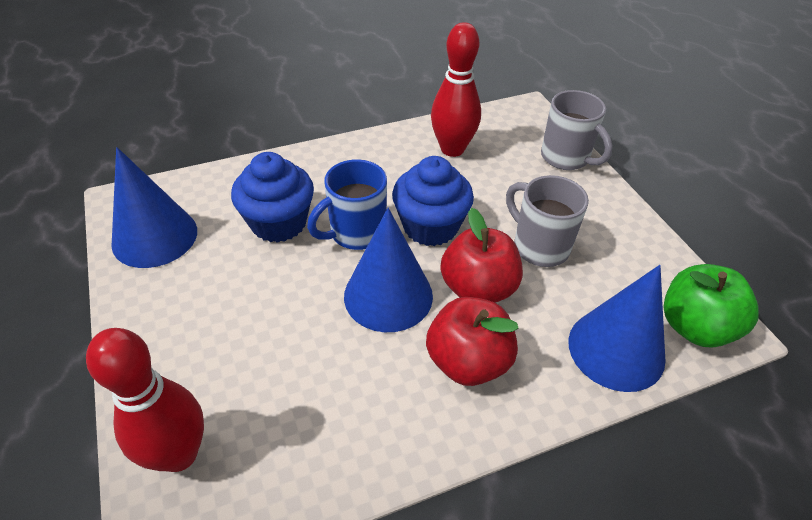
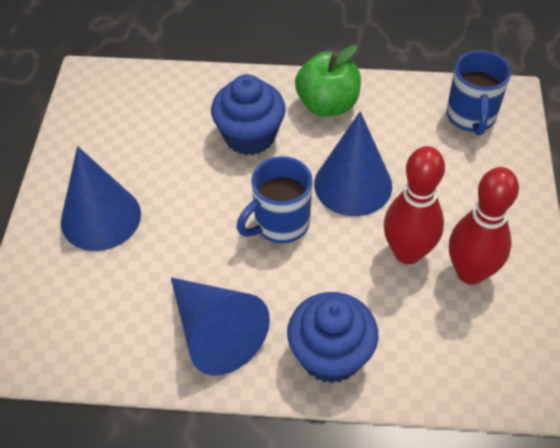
blue mug: [307,159,387,250] = 1 -> [237,156,313,243] [447,50,511,136] = 2
grey mug: [506,175,589,267] [541,90,613,170] = 2 -> none = 0
red apple: [426,297,518,386] [440,208,523,303] = 2 -> none = 0

